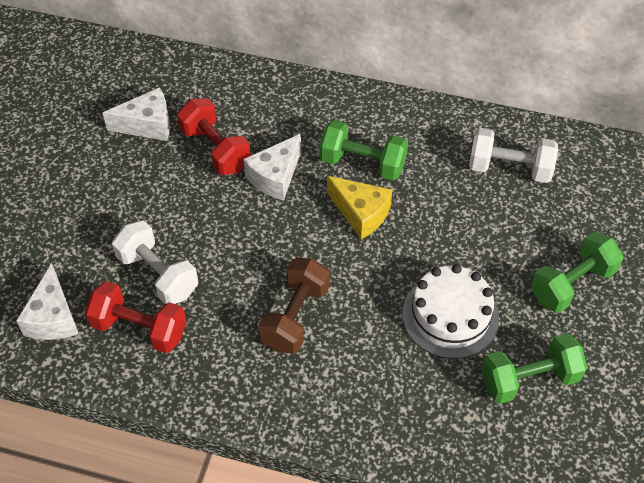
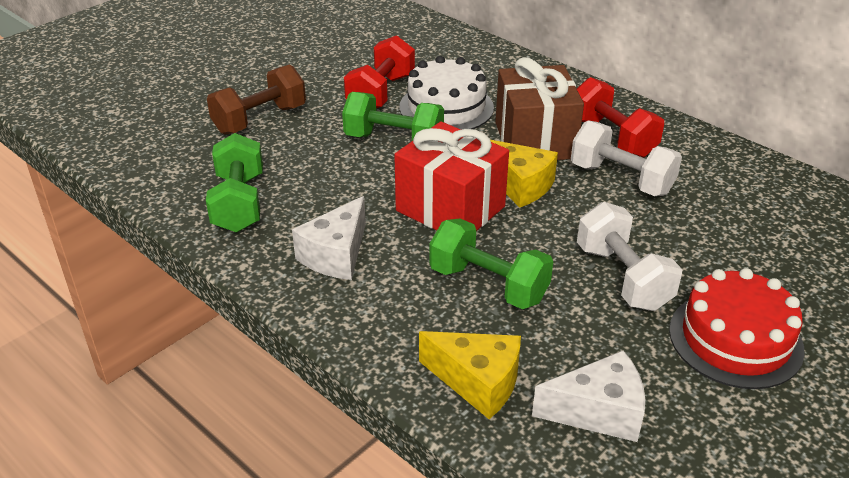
brown gift: none = 0 -> [495,57,584,160] = 1
red cake: none = 0 -> [669,268,805,389] = 1
red gift: none = 0 -> [394,121,509,231] = 1
white cheese: [16,263,79,340] [103,87,170,141] [243,134,301,201] = 3 -> [292,196,366,280] [532,350,645,442] = 2
yellow cheese: [327,176,392,239] = 1 -> [419,331,521,419] [490,140,558,208] = 2

